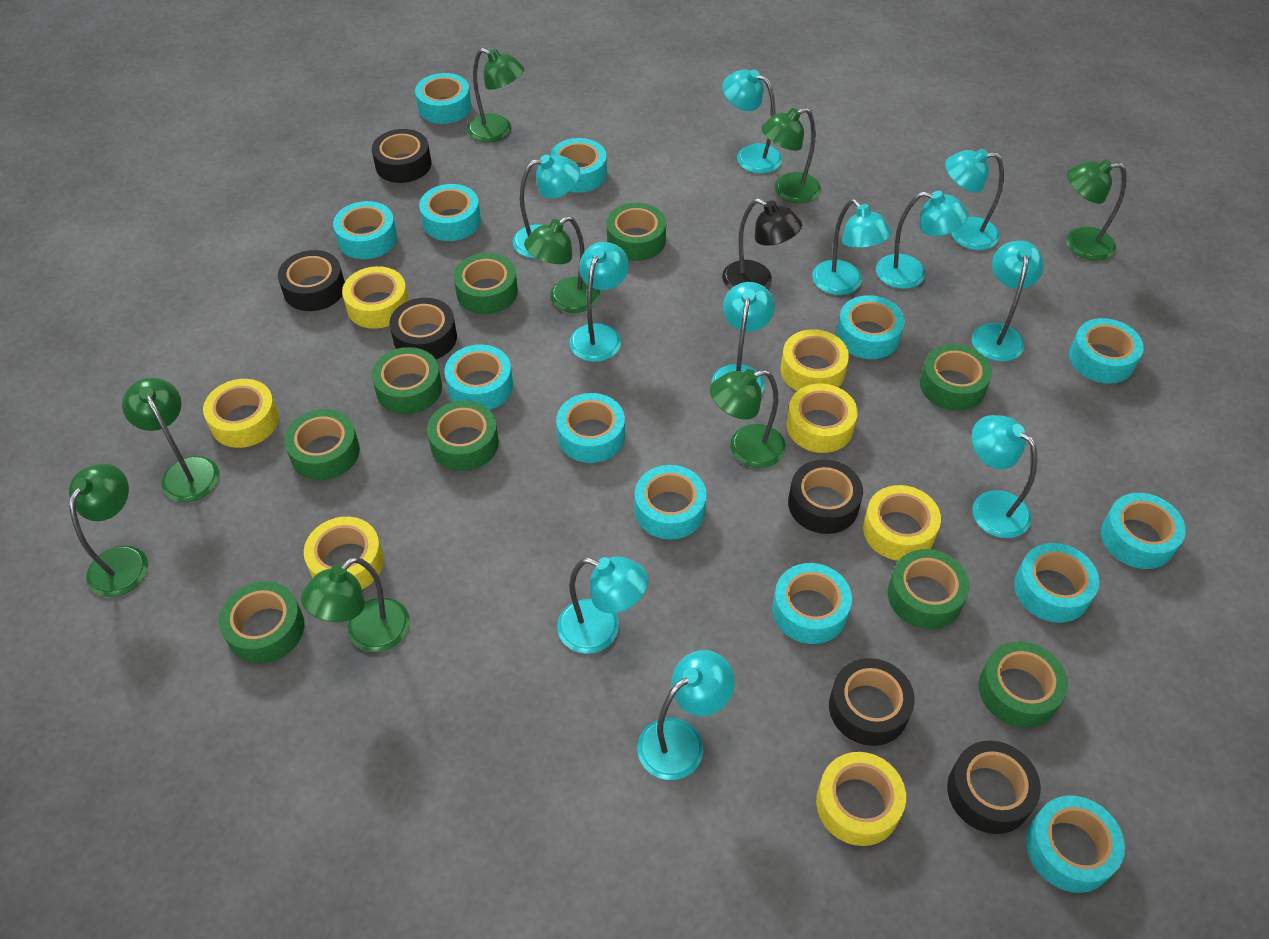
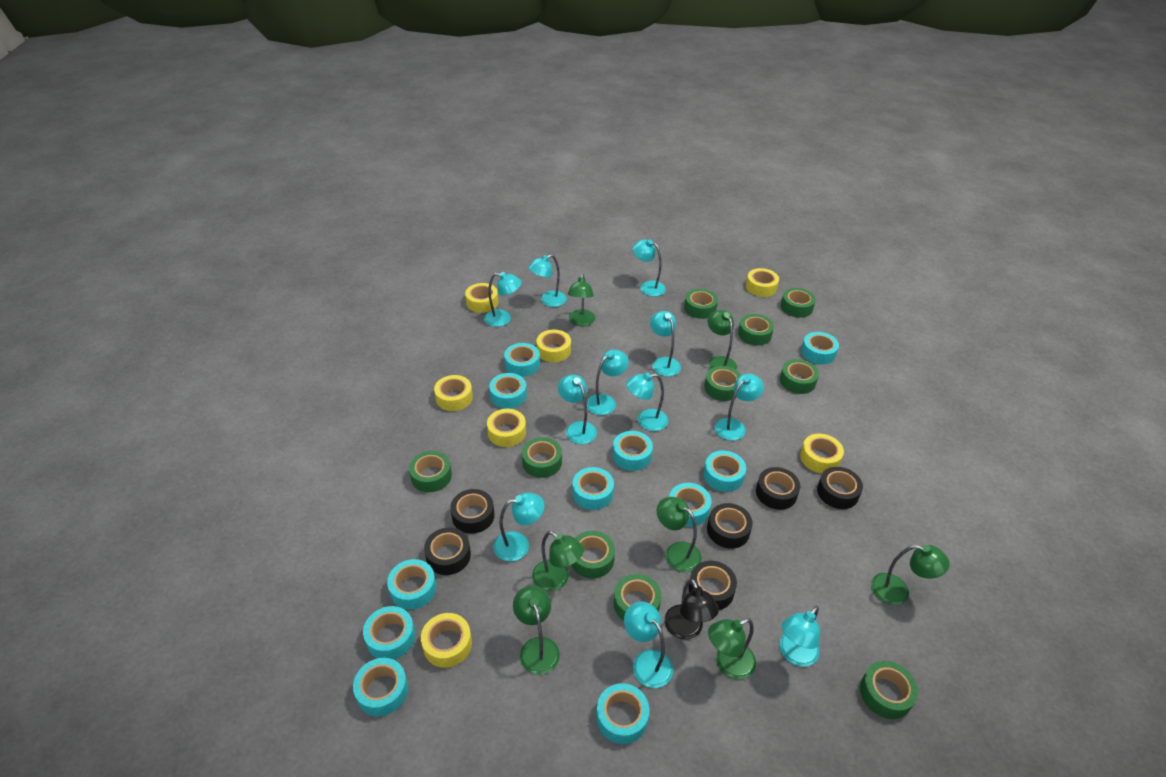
green lamp: [69,464,148,597] [122,378,219,502] [301,557,410,652] [467,48,524,142] [524,216,600,313] [710,369,786,468] [761,108,821,203] [1066,159,1127,261] = 8 -> [513,585,560,675] [532,531,584,591] [568,274,595,326] [657,497,702,572] [708,310,737,370] [708,619,756,680] [871,545,949,605] = 7
green tape: [219,581,304,664] [284,409,360,480] [372,347,442,414] [427,401,499,471] [454,253,518,314] [607,203,666,261] [888,549,969,629] [920,344,992,411] [979,641,1068,728] = 9 -> [409,451,452,492] [522,437,562,478] [571,531,615,578] [614,574,661,621] [684,289,718,319] [704,366,741,401] [738,314,774,346] [780,359,819,394] [781,288,816,318] [860,661,918,719] = 10
turquoise tape: [333,201,397,259] [415,73,472,124] [419,184,481,241] [444,344,513,410] [550,138,607,193] [556,393,625,463] [635,465,707,540] [772,563,852,644] [836,295,905,359] [1014,543,1099,623] [1026,795,1125,893] [1069,318,1144,384] [1101,493,1186,569] = 13 -> [353,658,408,716] [363,606,415,659] [387,559,436,610] [489,373,527,409] [504,343,540,377] [572,467,614,510] [596,683,649,744] [613,431,653,471] [669,483,712,527] [704,450,746,492] [801,332,839,365] = 11

